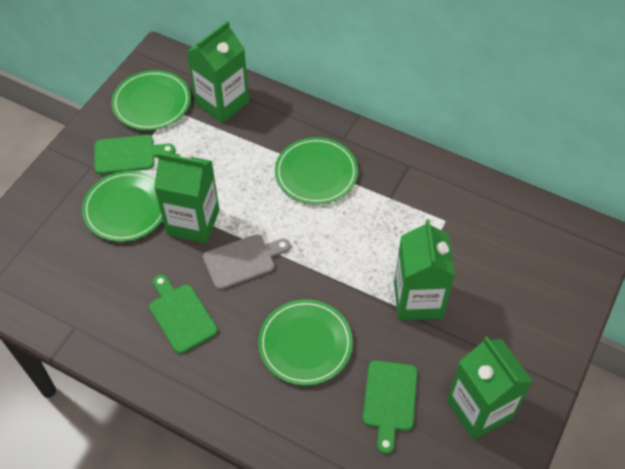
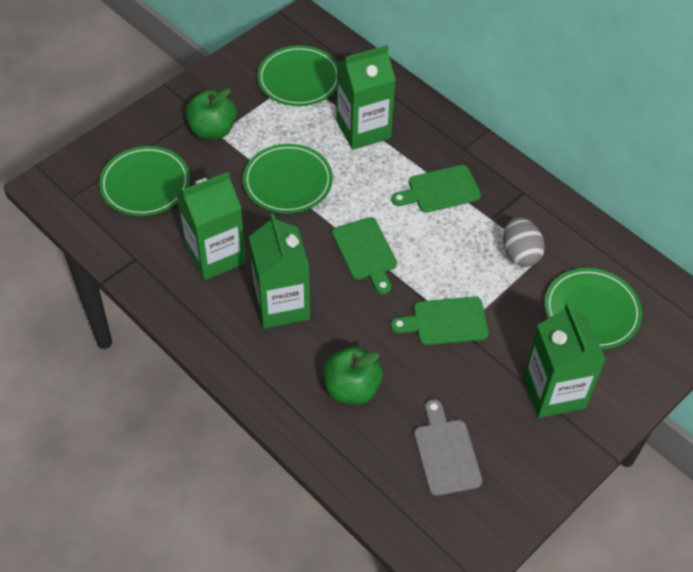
green apple: none = 0 -> [186,89,237,139] [323,347,383,405] = 2
grey egg: none = 0 -> [503,217,545,267] = 1

